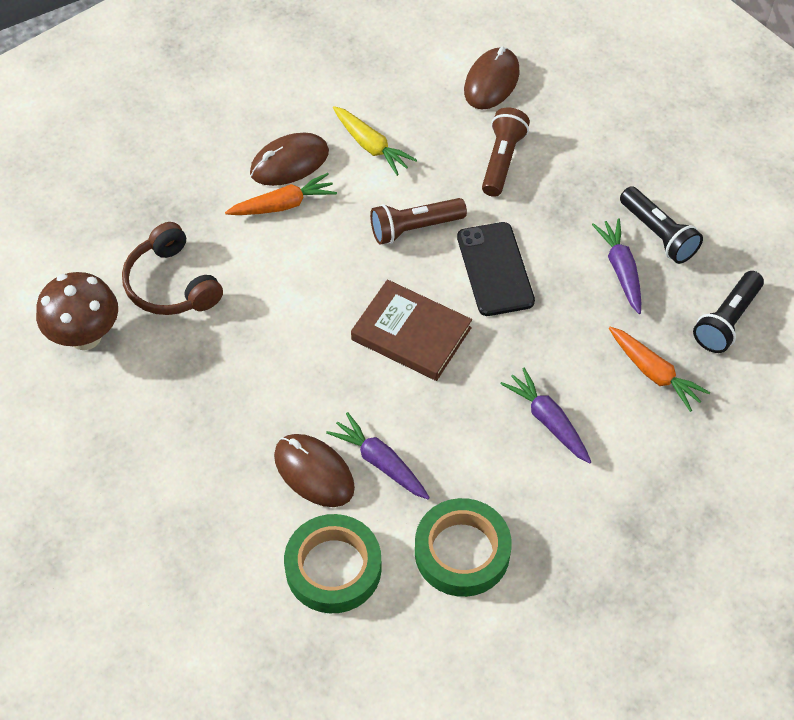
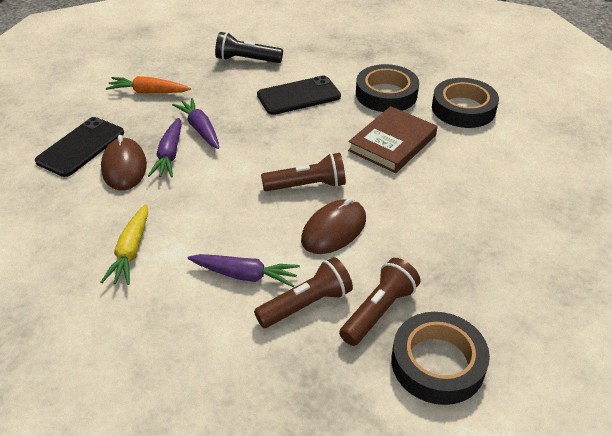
black flashlight: [620,186,703,264] [693,271,764,353] = 2 -> [215,32,283,63] = 1
black phone: [457,222,535,316] = 1 -> [35,117,124,177] [257,75,341,115] = 2
black tape: none = 0 -> [356,64,419,112] [391,312,490,405] [432,78,499,128] = 3
brown flashlight: [370,198,467,245] [482,108,530,197] = 2 -> [254,257,353,328] [261,153,346,191] [339,258,421,346] = 3
brown headphones: [122,222,223,315] = 1 -> none = 0
brown mouse: [250,133,329,186] [274,434,355,507] [464,47,520,110] = 3 -> [101,135,147,191] [301,198,366,254] = 2
brown mushroom: [36,272,118,350] = 1 -> none = 0
green tape: [284,514,382,613] [415,498,512,597] = 2 -> none = 0
orange carrot: [225,173,337,215] [609,327,710,412] = 2 -> [106,76,191,93] = 1

